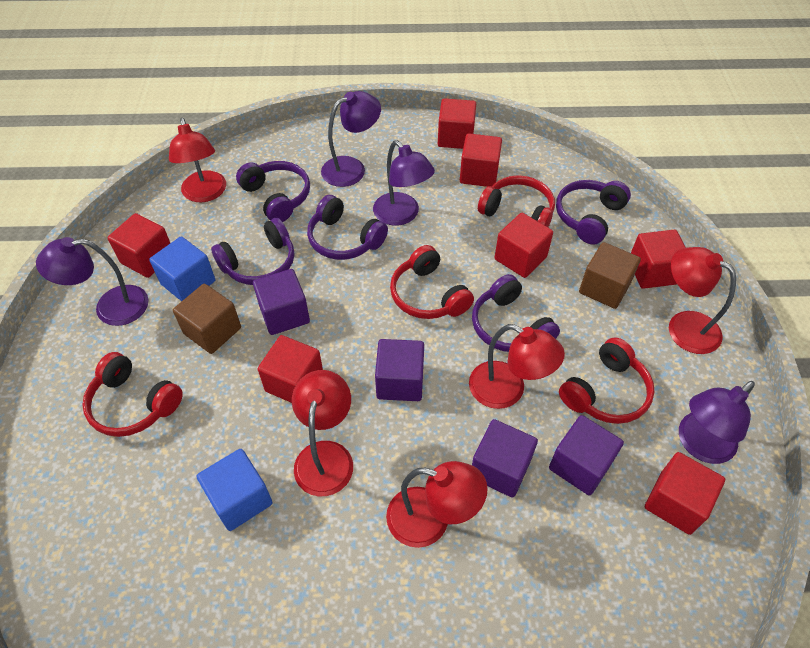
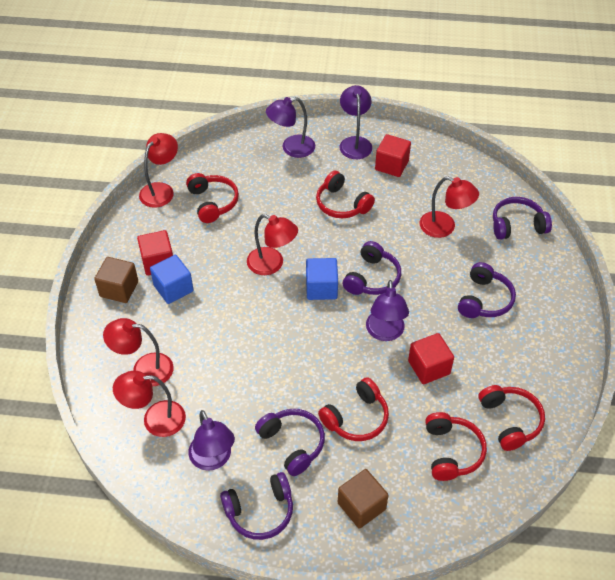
purple cube: [253,269,310,335] [375,339,424,401] [472,419,538,498] [549,415,624,495] = 4 -> none = 0
red cube: [108,213,170,278] [258,335,323,403] [438,98,476,149] [460,133,502,187] [494,213,553,278] [631,230,686,289] [645,452,725,535] = 7 -> [137,230,173,276] [375,134,411,177] [408,333,454,384] = 3
red headphones: [82,352,183,437] [390,245,474,319] [478,175,555,227] [559,337,655,424] = 4 -> [186,173,239,223] [316,171,375,218] [318,377,389,441] [425,412,487,481] [479,385,545,451] = 5

